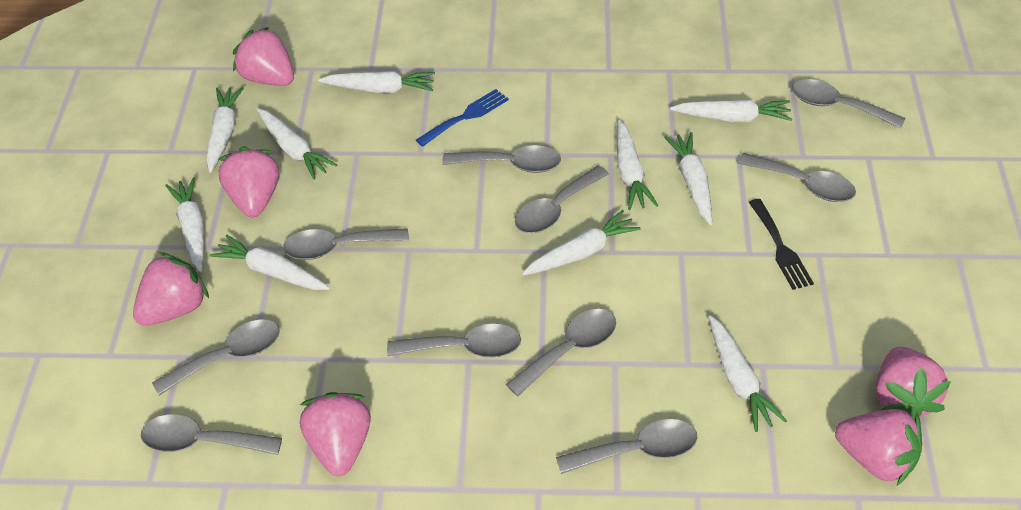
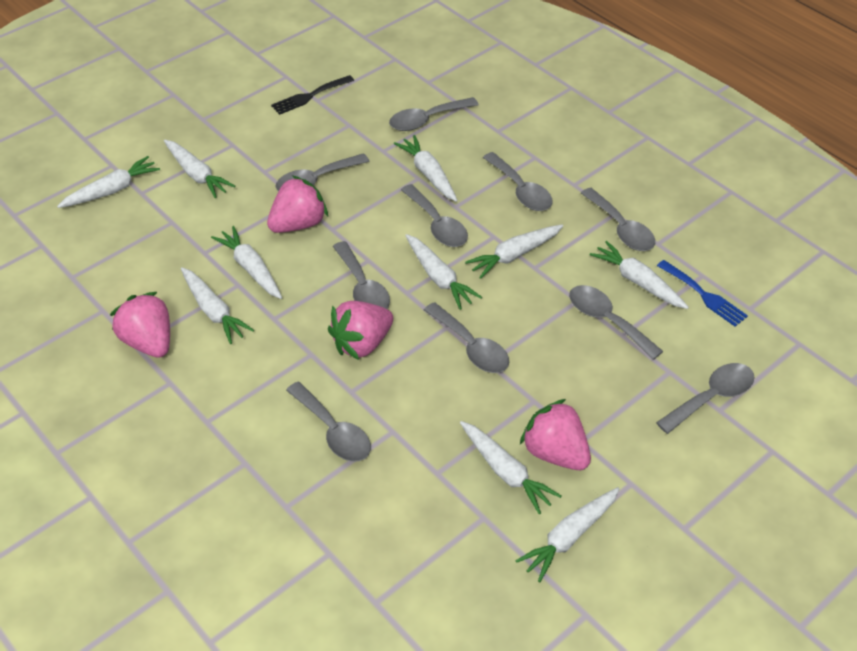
pink strawberry: [133,252,209,326] [218,147,279,217] [233,27,294,86] [300,392,371,476] [835,409,922,486] [876,347,951,420] = 6 -> [110,292,170,358] [267,175,328,233] [328,301,393,360] [520,399,591,470] = 4

